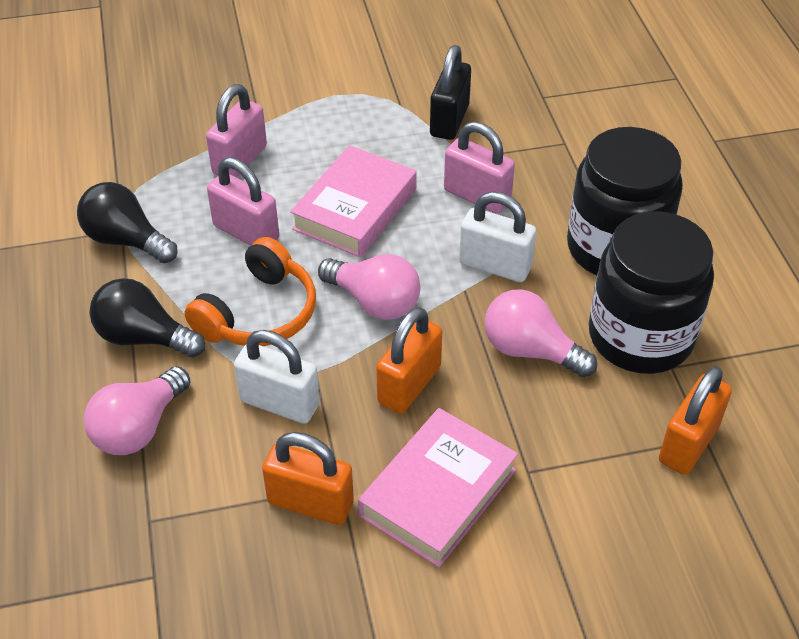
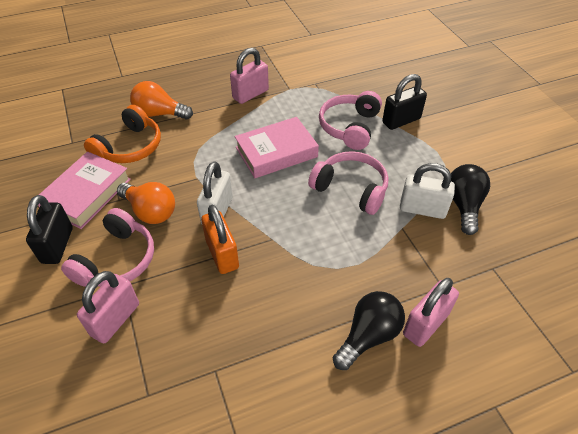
black jar: [567,127,683,275] [589,212,714,374] = 2 -> none = 0
black padlock: [430,45,471,140] = 1 -> [26,195,73,264] [382,74,427,130] = 2
orange light bulb: none = 0 -> [117,182,175,224] [130,81,193,120] = 2
orange padlock: [262,432,354,525] [376,307,442,414] [659,366,732,475] = 3 -> [201,205,239,274] = 1
pink headphones: none = 0 -> [61,208,154,287] [308,151,388,215] [319,91,382,150] = 3
pink light bulb: [84,366,190,455] [318,254,420,320] [484,289,597,377] = 3 -> none = 0

